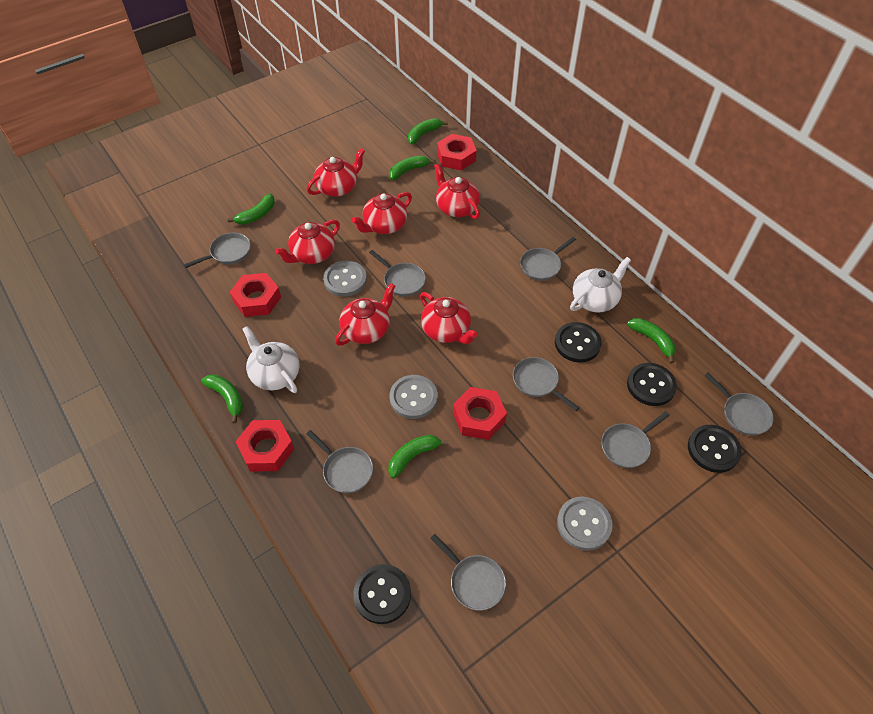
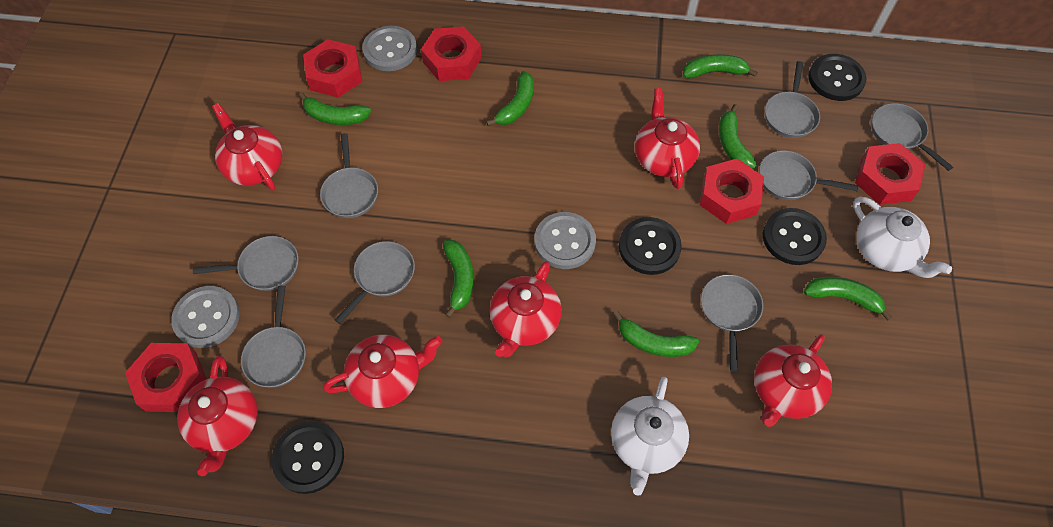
green banana: [201,374,243,423] [227,194,275,225] [388,435,449,478] [389,156,436,180] [408,118,448,144] [627,318,676,363] = 6 -> [299,92,371,125] [443,240,474,318] [486,71,534,126] [613,311,699,357] [683,54,758,79] [719,104,757,169] [804,277,892,321] = 7
red nut: [230,273,281,317] [235,420,294,472] [437,134,477,170] [453,387,507,440] = 4 -> [125,343,207,412] [303,39,362,98] [421,26,482,81] [700,159,764,224] [855,143,925,205] = 5

